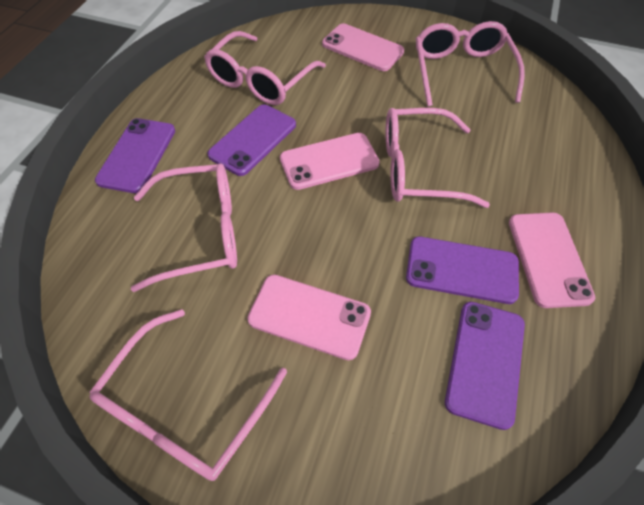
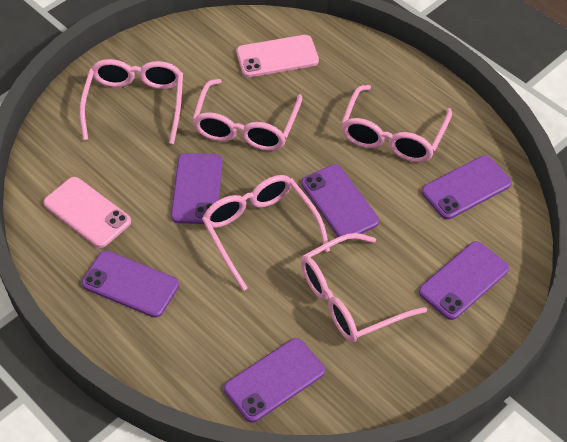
pink phone: [248,275,371,360] [280,133,380,190] [322,24,404,71] [509,212,595,308] = 4 -> [43,177,131,248] [236,35,319,77] = 2
purple phone: [95,118,175,193] [207,105,296,176] [406,237,519,304] [445,302,525,430] = 4 -> [81,250,179,318] [171,153,223,224] [224,338,325,423] [301,164,379,241] [419,241,509,320] [421,155,512,219] = 6

